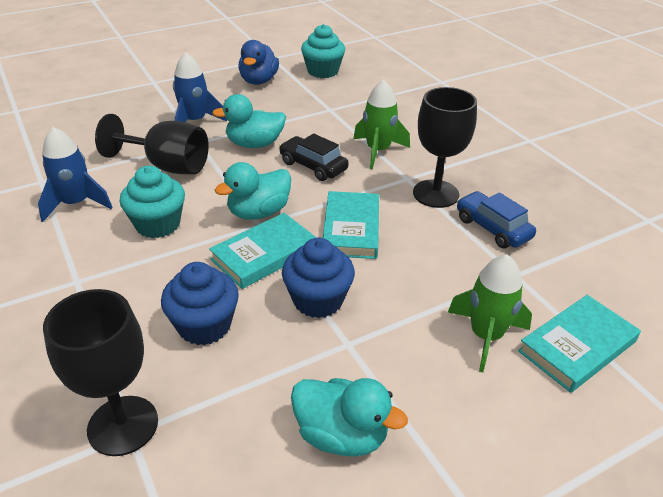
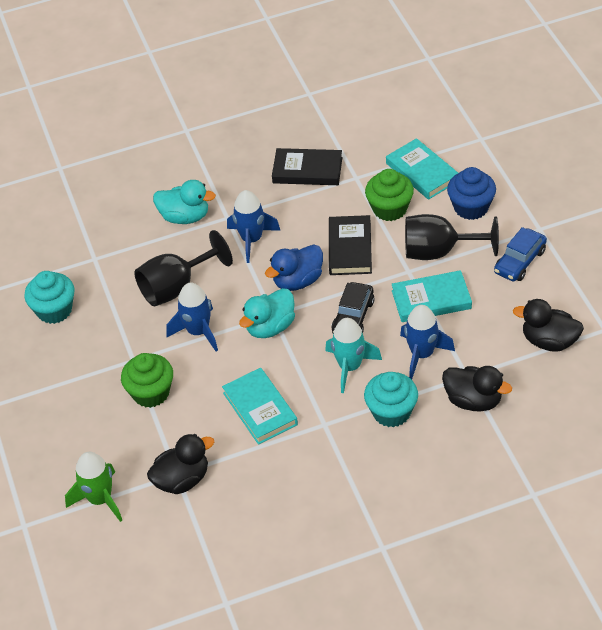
black book: none = 0 -> [272,148,342,185] [329,215,372,275] = 2
black duck: none = 0 -> [147,434,214,494] [442,366,512,412] [513,299,584,352] = 3
black goblet: [43,289,158,456] [95,114,209,174] [413,87,477,208] = 3 -> [134,230,233,306] [405,214,499,260] = 2
blue cupcake: [161,262,239,345] [282,238,355,318] = 2 -> [447,167,496,220] = 1
blue rocket: [38,127,113,222] [173,52,227,122] = 2 -> [166,283,218,351] [227,190,281,263] [400,305,455,380] = 3
green cupcake: none = 0 -> [121,353,173,408] [365,169,414,221] = 2
green rocket: [353,80,410,169] [448,254,532,372] = 2 -> [65,452,122,522] = 1
turquoise duck: [212,94,286,148] [215,162,291,220] [291,378,408,457] = 3 -> [153,180,216,224] [239,288,295,338] = 2
turquoise rocket: none = 0 -> [325,318,382,393] = 1

